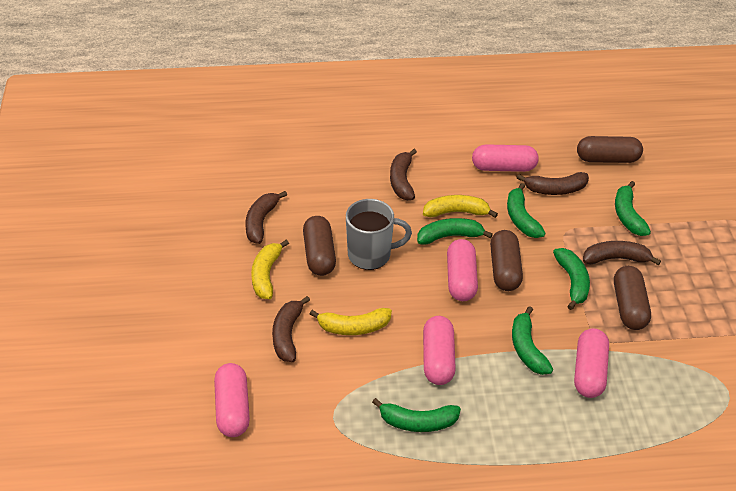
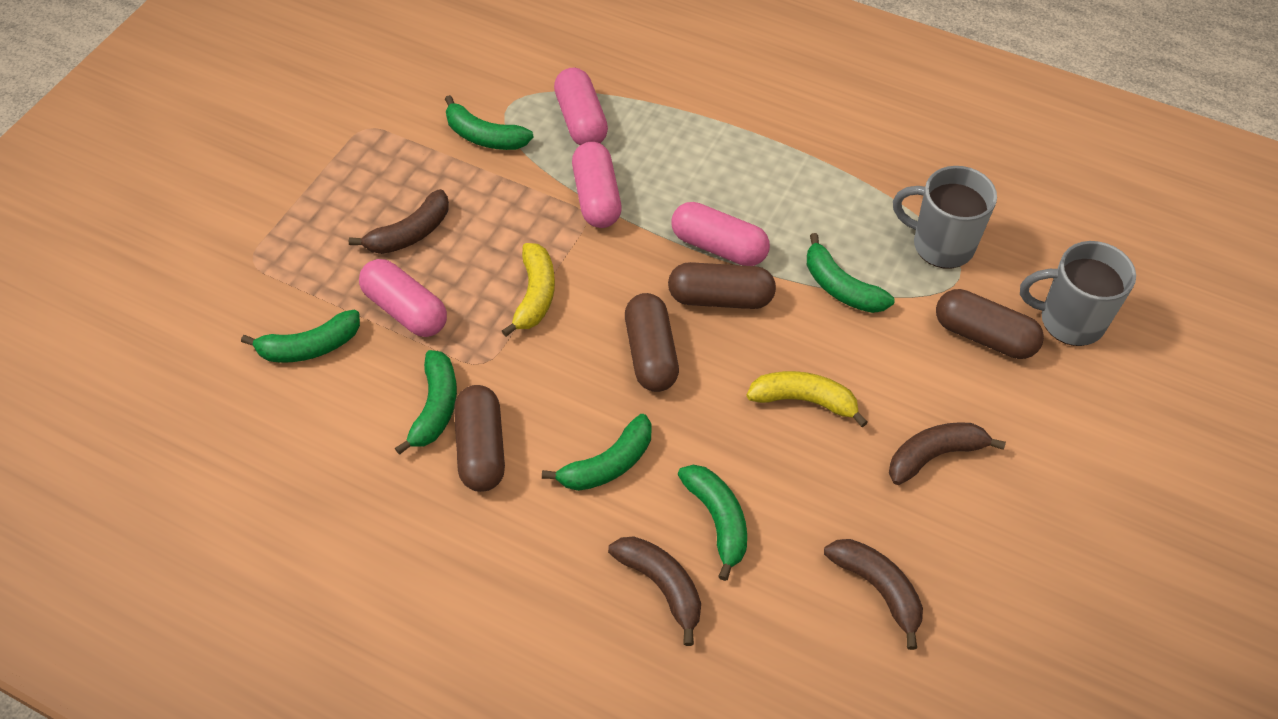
brown banana: [245,191,287,244] [272,296,310,362] [390,149,417,200] [517,172,589,195] [583,241,661,266] = 5 -> [349,189,449,254] [608,536,701,646] [824,539,923,650] [889,422,1006,485] = 4
grey mug: [346,199,412,270] = 1 -> [893,166,997,269] [1020,241,1136,346] = 2
pink capsule: [214,363,250,437] [423,316,456,385] [447,239,478,301] [472,144,538,172] [574,328,609,398] = 5 -> [359,259,447,337] [554,68,608,145] [572,142,622,228] [672,202,770,266] = 4
yellow banana: [251,239,289,299] [310,308,392,335] [423,195,498,218] = 3 -> [502,243,555,337] [747,371,868,427] = 2

